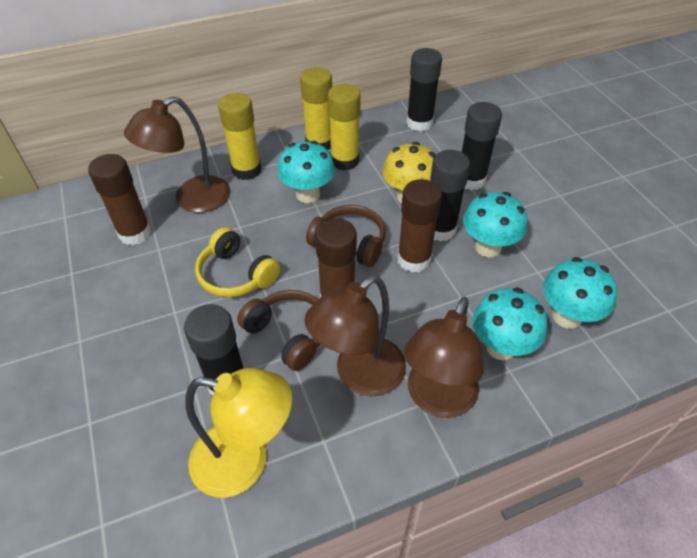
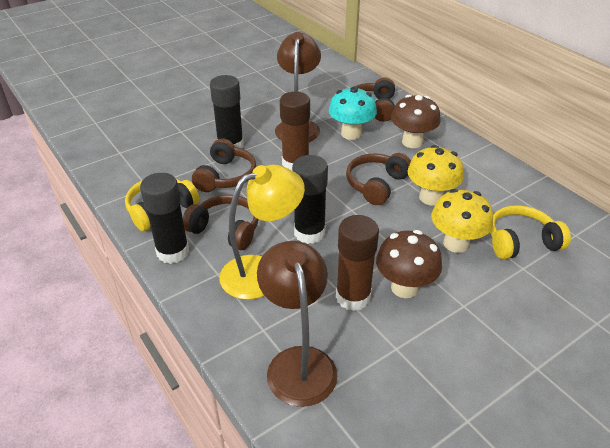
black glue stick: [184,304,244,395] [406,48,442,131] [430,150,470,242] [462,102,502,190] = 4 -> [140,173,189,264] [210,75,244,148] [292,155,328,244] = 3
brown glue stick: [88,154,152,246] [315,218,357,298] [397,179,442,273] = 3 -> [280,92,310,170] [336,215,379,311] = 2
brown headphones: [237,290,320,371] [306,205,386,267] = 2 -> [183,194,259,250] [192,138,256,192] [346,153,411,205] [357,77,395,122] = 4
brown lamp: [124,97,230,213] [304,275,406,397] [404,297,484,418] = 3 -> [257,241,337,407] [275,32,321,142] = 2
brown mushroom: none = 0 -> [376,230,442,298] [391,95,440,148] = 2
turquoise mushroom: [277,141,335,203] [463,192,527,257] [472,288,548,360] [543,257,617,329] = 4 -> [329,86,377,140] = 1
yellow glue stick: [218,93,261,180] [300,67,332,150] [328,84,361,171] = 3 -> none = 0
yellow headphones: [195,227,280,297] = 1 -> [125,179,199,231] [490,205,571,259] = 2
yellow mushroom: [382,142,436,203] = 1 -> [408,145,464,206] [431,189,493,253] = 2

